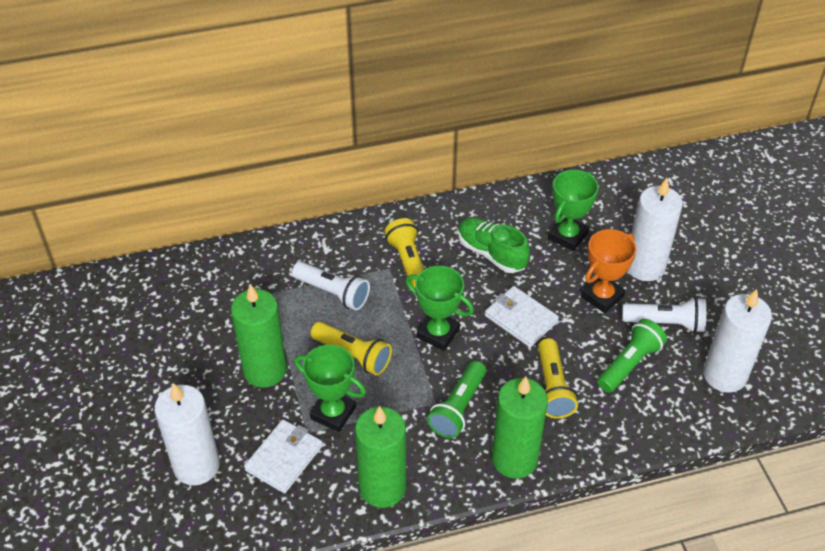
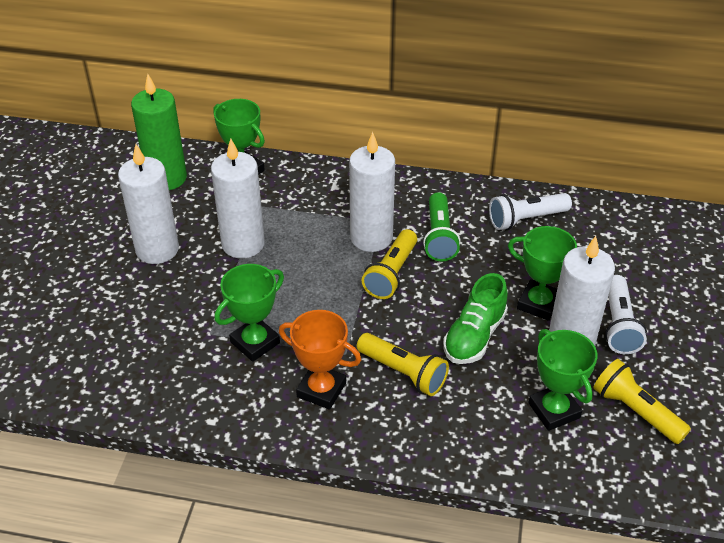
green candle: [231,284,287,388] [355,406,406,508] [492,376,548,479] = 3 -> [131,74,187,190] = 1
green flashlight: [427,361,486,438] [597,319,667,393] = 2 -> [423,192,461,261] = 1
green trophy: [294,345,366,432] [406,266,474,351] [548,170,599,251] = 3 -> [213,99,265,175] [214,264,284,362] [508,226,577,321] [528,329,598,431] = 4
white candle: [154,383,220,485] [628,178,683,281] [703,289,772,393] = 3 -> [118,144,179,264] [211,138,265,258] [349,132,395,252] [549,236,615,346] = 4
white wallet: [244,419,323,493] [485,286,559,347] = 2 -> none = 0

